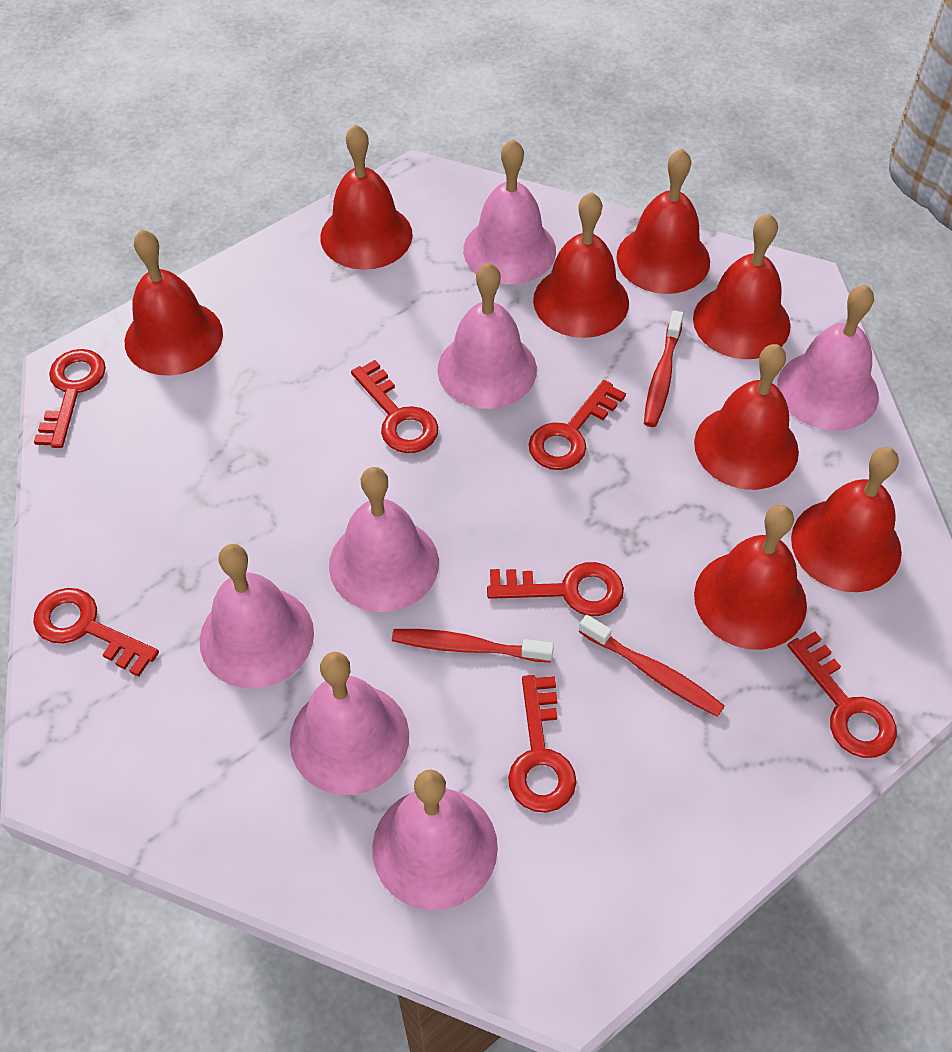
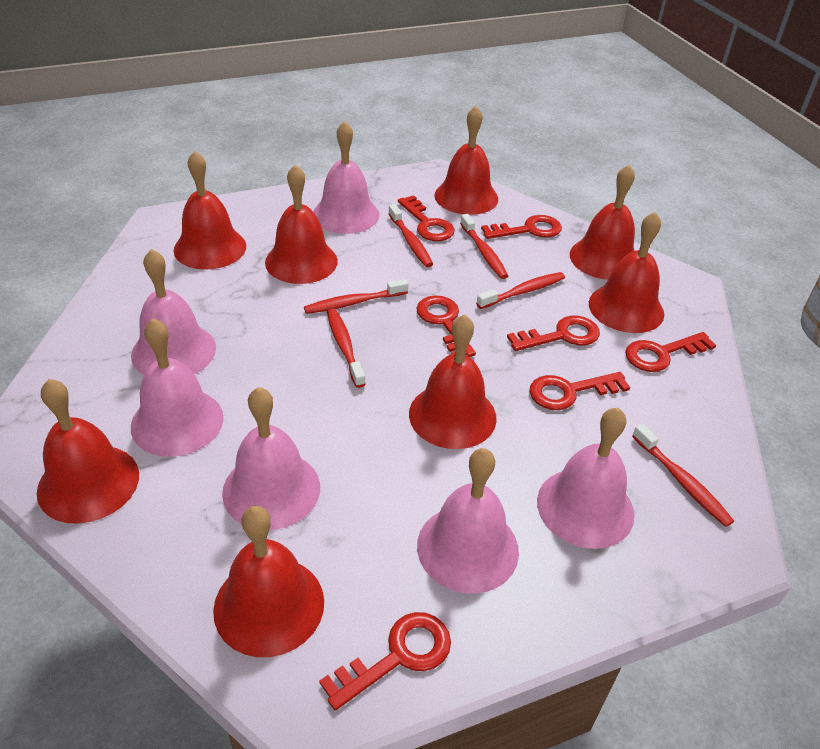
pink bell: [200,544,314,689] [290,652,409,795] [329,467,439,612] [372,769,498,910] [437,263,537,409] [463,139,556,284] [777,285,879,431] = 7 -> [131,249,216,375] [131,318,224,457] [222,387,320,530] [313,121,380,234] [417,448,519,594] [537,408,635,549] = 6
red toothbrush: [392,629,554,662] [579,615,725,717] [644,310,684,427] = 3 -> [304,279,408,314] [327,309,366,388] [388,204,433,267] [460,214,508,279] [476,272,565,309] [632,424,734,527] = 6

